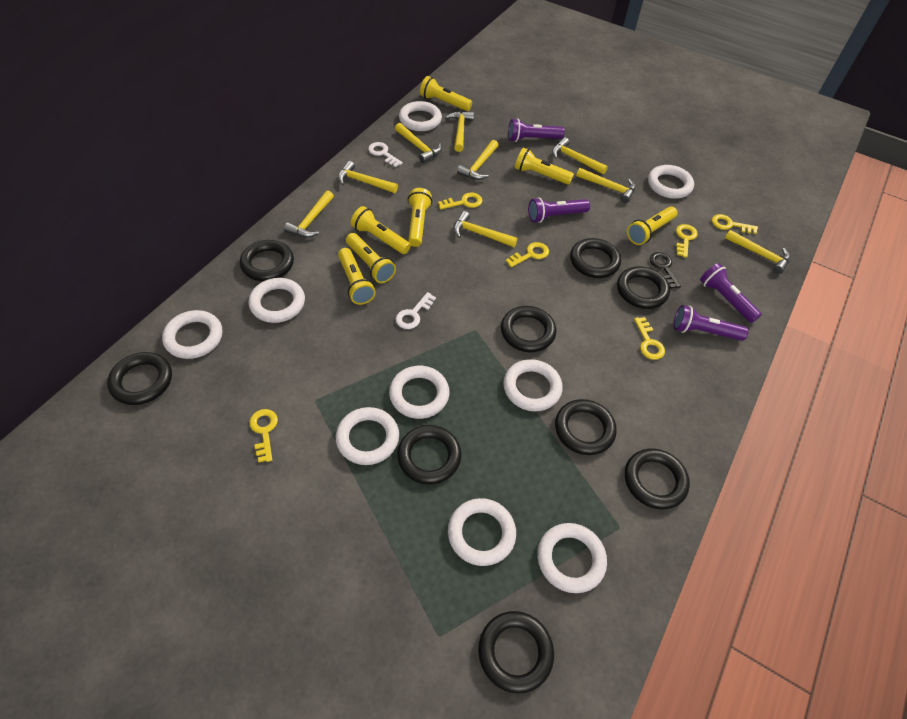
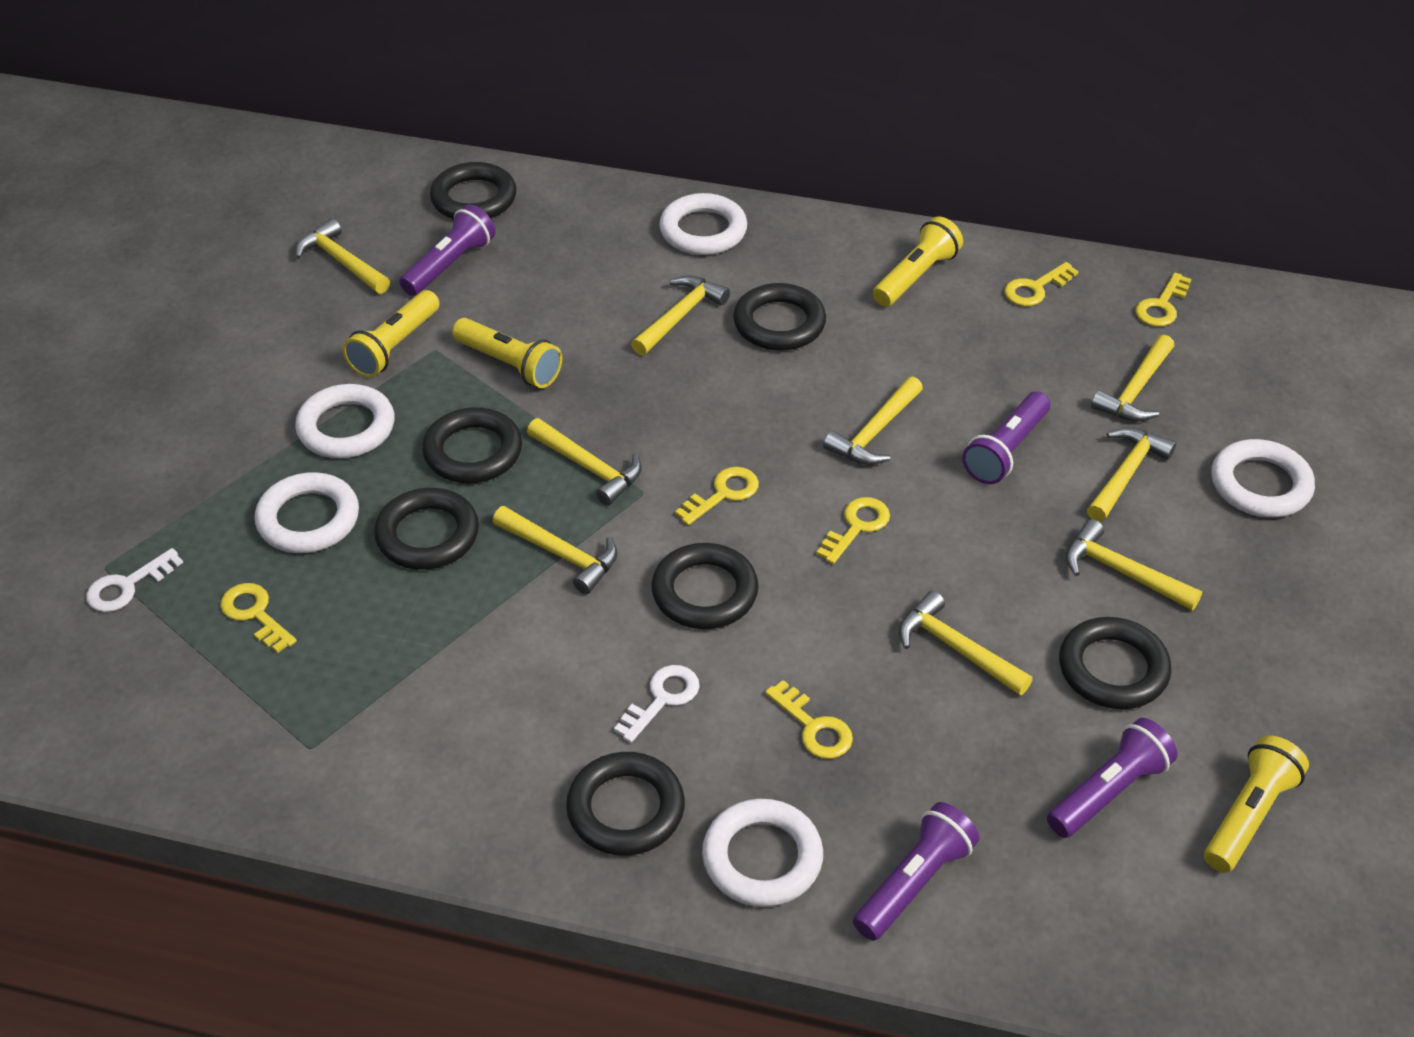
black key: [650,252,681,289] = 1 -> none = 0
black ring: [107,352,172,405] [240,240,294,281] [397,425,462,485] [478,611,554,694] [501,306,556,352] [555,399,617,455] [570,238,621,278] [617,266,670,309] [625,448,690,509] = 9 -> [374,488,479,570] [422,407,522,483] [430,162,516,219] [566,752,685,856] [651,543,759,629] [733,283,826,351] [1059,617,1172,709] = 7
white ring: [162,310,223,359] [249,278,305,323] [336,407,399,465] [389,366,450,419] [399,101,442,131] [448,498,516,566] [503,359,563,411] [537,523,607,593] [648,165,694,199] = 9 -> [255,472,359,553] [295,384,395,458] [659,193,747,255] [702,799,823,907] [1211,439,1315,517] = 5
yellow flashlight: [338,248,376,305] [346,233,396,283] [351,206,411,254] [408,188,432,247] [420,76,472,111] [515,148,574,185] [627,206,678,245] = 7 -> [343,290,440,377] [452,318,562,388] [873,216,963,307] [1204,735,1309,873] = 4

